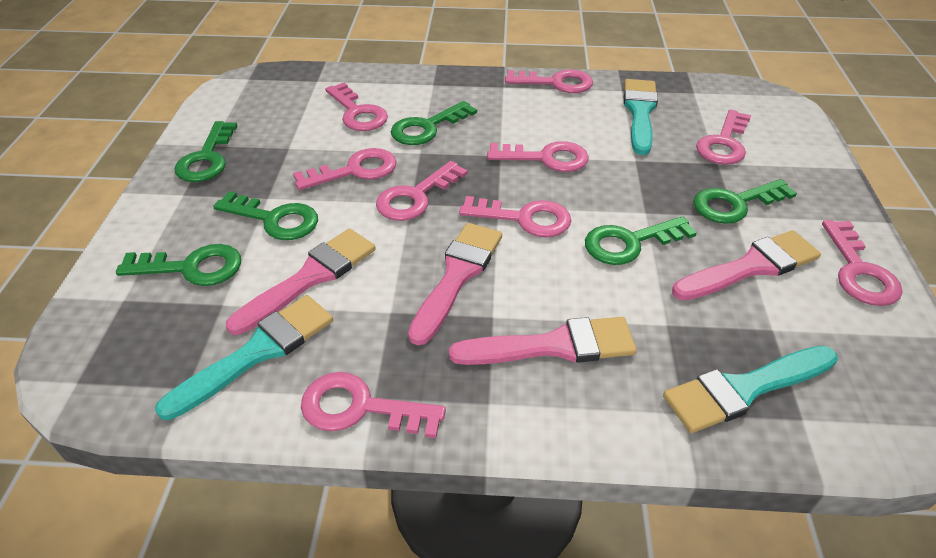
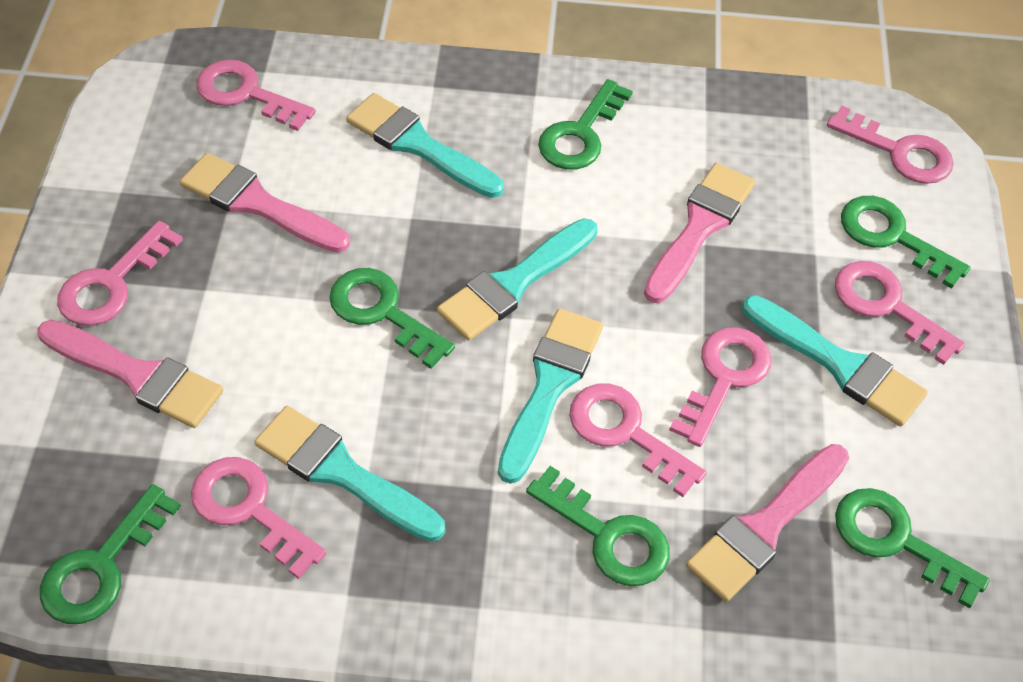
pink key: [293,148,397,190] [301,372,446,438] [325,83,388,131] [376,161,468,221] [459,196,571,237] [487,141,589,172] [505,69,593,93] [696,110,751,165] [822,220,902,306] = 9 -> [57,221,183,326] [191,457,327,579] [196,60,316,131] [569,383,707,497] [669,327,771,447] [827,106,954,184] [835,261,966,365] = 7
turquoise brush: [155,295,333,420] [624,79,658,155] [663,346,838,433] = 3 -> [255,406,445,542] [346,93,504,198] [437,218,598,341] [498,308,603,484] [742,295,928,426] = 5

